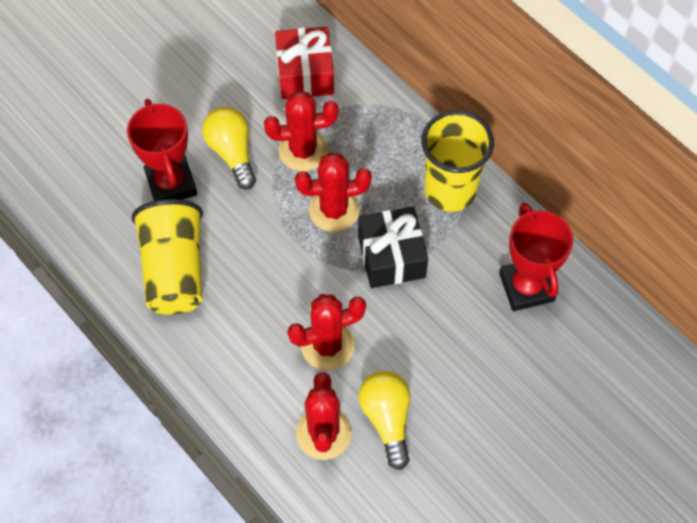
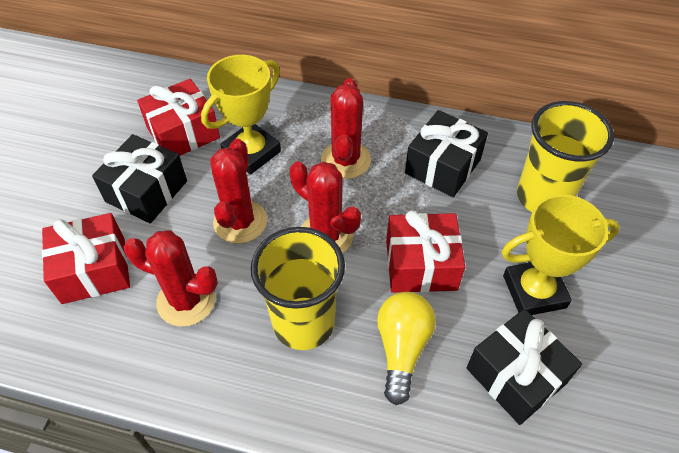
black gift: [358,207,428,288] = 1 -> [92,134,187,223] [405,110,488,197] [466,309,582,425] = 3
red gift: [275,27,334,99] = 1 -> [42,213,130,304] [137,79,220,156] [386,211,465,293] = 3
red trophy: [127,99,197,201] [499,203,573,311] = 2 -> none = 0
yellow light bulb: [202,107,256,189] [359,371,410,470] = 2 -> [377,292,436,405] = 1
yellow trophy: none = 0 -> [201,55,281,175] [501,194,620,315] = 2

